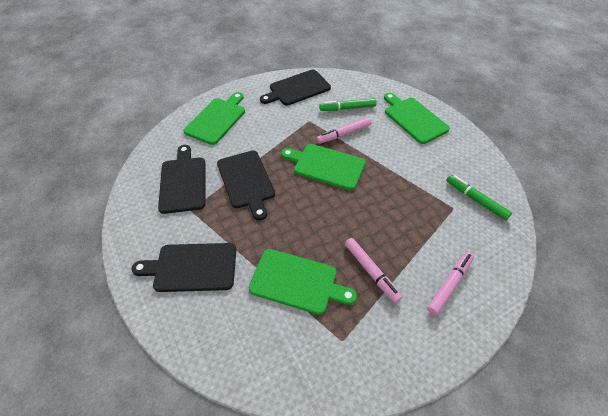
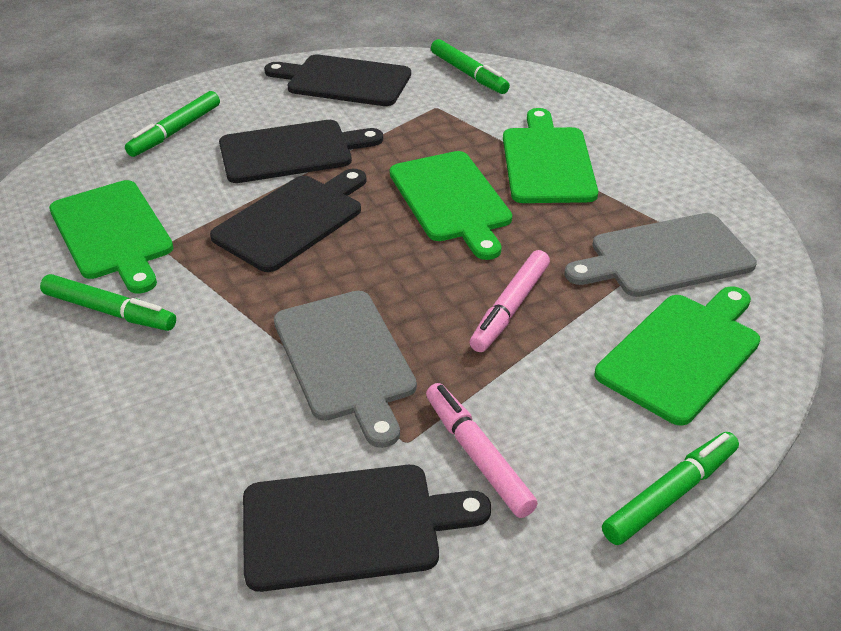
green marker: [319,98,377,111] [446,175,512,220] = 2 -> [40,274,176,331] [125,91,220,157] [431,39,510,94] [602,432,739,545] = 4
grey cutting board: none = 0 -> [274,291,417,448] [564,213,757,297] = 2
pink marker: [316,117,372,144] [345,238,402,303] [427,252,474,315] = 3 -> [426,383,538,518] [470,250,550,352] = 2

